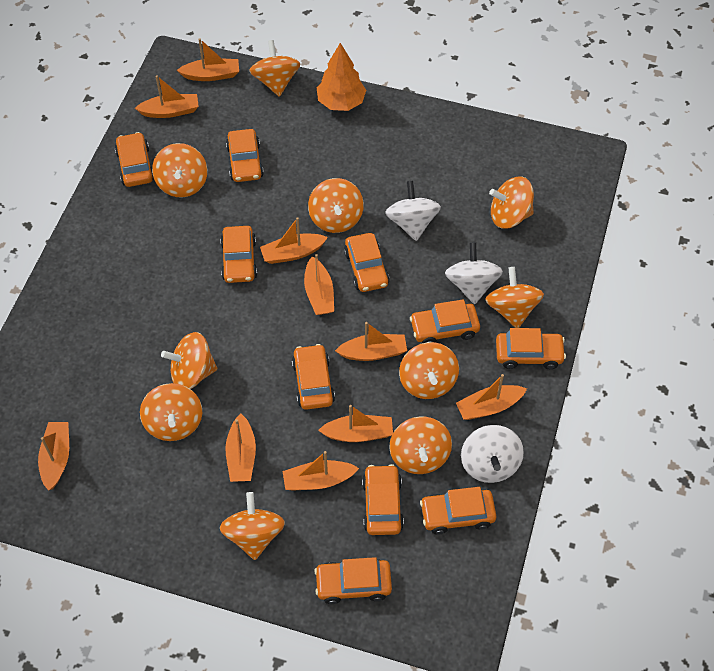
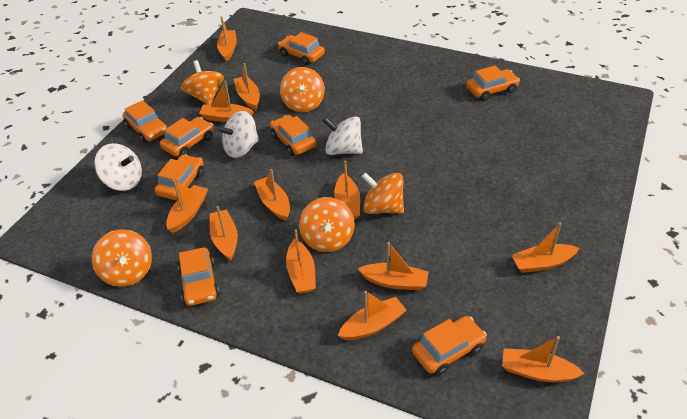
orange boat: [38,422,69,491] [135,75,199,118] [177,38,239,81] [225,414,256,482] [260,217,328,264] [282,451,359,491] [304,254,334,315] [318,405,393,442] [335,322,407,361] [456,374,527,420] = 10 -> [166,179,208,233] [199,81,254,122] [210,206,238,261] [217,16,237,62] [234,63,260,110] [254,169,290,221] [286,230,316,294] [334,160,360,220] [338,291,407,340] [358,242,429,290] [502,336,585,382] [511,223,579,273] = 12
orange car: [115,132,154,187] [220,226,257,283] [226,129,264,182] [292,344,335,410] [314,557,392,604] [344,233,390,292] [362,464,404,535] [410,299,480,343] [420,487,496,535] [496,328,566,369] = 10 -> [123,100,168,143] [155,154,204,200] [160,117,214,156] [178,247,219,306] [270,115,316,156] [278,32,325,65] [412,316,487,376] [466,66,520,101] = 8
orange spinning top: [140,383,202,441] [152,143,207,198] [161,332,217,389] [220,492,285,560] [249,40,300,97] [308,178,364,233] [389,416,452,474] [399,342,459,399] [485,267,544,328] [489,177,534,229] = 10 -> [92,229,152,287] [181,60,224,104] [280,67,325,112] [299,197,354,252] [361,172,404,214] = 5
orange tree: [317,43,366,111] = 1 -> none = 0

